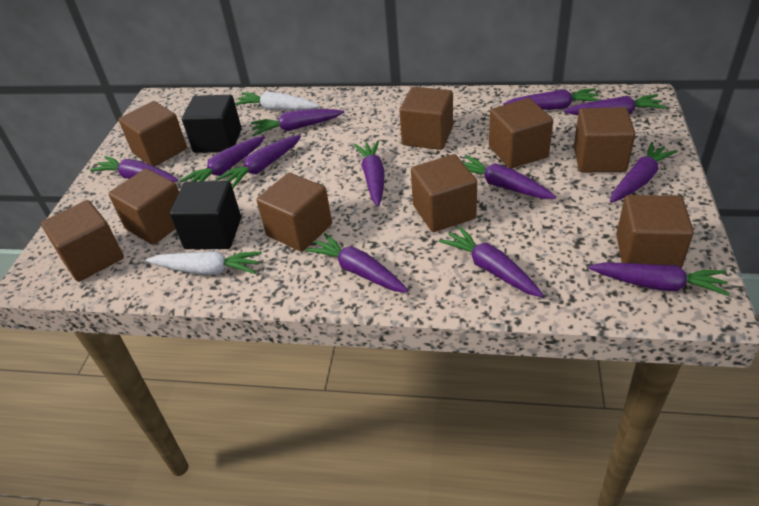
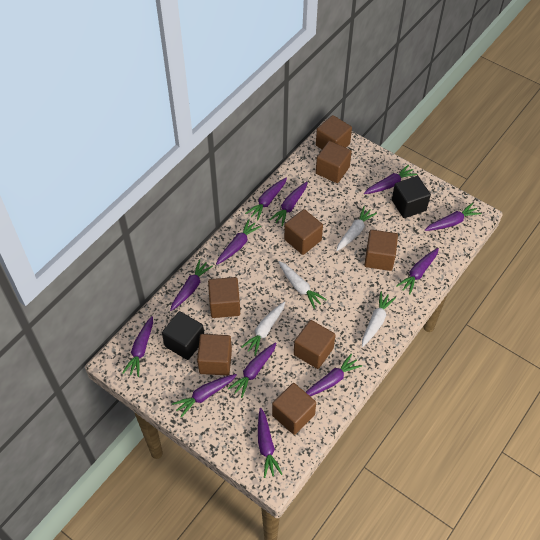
brown cube: [41,200,124,282] [109,169,179,245] [118,101,187,166] [256,173,332,252] [399,87,453,150] [411,154,477,232] [489,98,553,169] [574,107,635,172] [616,195,694,269] = 9 -> [197,334,232,375] [208,277,240,318] [272,383,316,435] [284,209,323,255] [294,320,335,369] [316,115,352,149] [316,141,352,183] [364,230,398,271] = 8
white carrot: [146,251,262,275] [235,92,320,110] = 2 -> [241,302,285,356] [279,261,327,309] [336,206,377,251] [362,292,396,347] = 4

